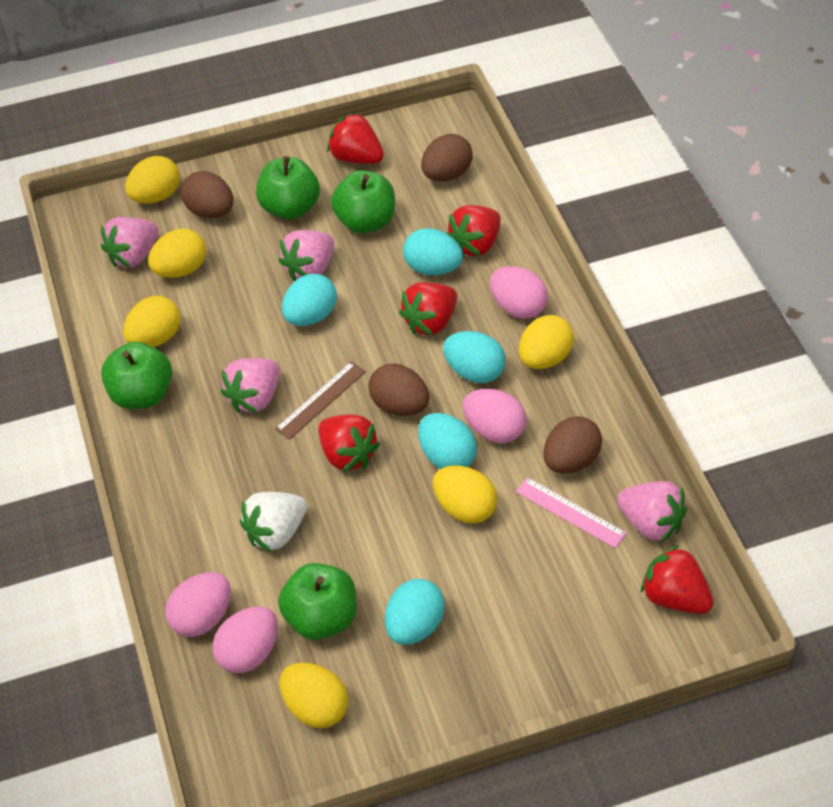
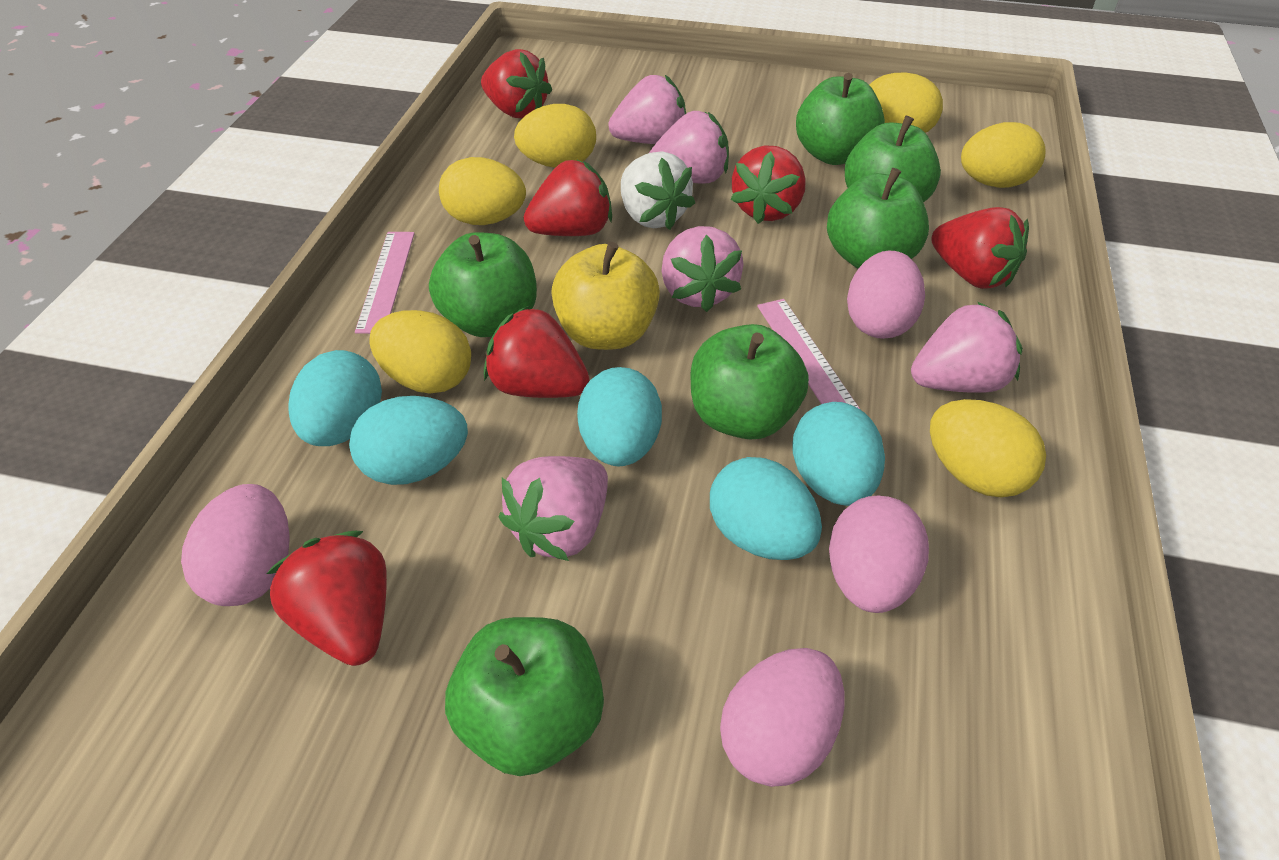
brown egg: [181,171,233,218] [368,363,429,416] [421,134,473,182] [543,416,602,474] = 4 -> none = 0
brown ruler: [275,362,366,439] = 1 -> none = 0
green apple: [101,342,172,409] [256,156,320,220] [278,563,356,640] [331,170,395,233] = 4 -> [429,232,537,337] [445,617,604,776] [691,324,809,440] [796,73,885,165] [827,168,929,269] [845,116,941,203] = 6
pink ruler: [516,477,627,548] = 1 -> [355,232,415,334] [757,299,861,410] = 2
pink strawberry: [101,217,159,268] [221,358,280,413] [278,230,334,281] [617,481,687,542] = 4 -> [499,456,608,561] [608,75,686,144] [649,111,729,184] [661,226,744,312] [911,301,1023,393] = 5
red strawberry: [318,414,380,472] [327,112,384,164] [399,282,457,336] [446,205,501,256] [641,545,713,614] = 5 -> [267,531,387,666] [481,49,552,119] [484,305,589,398] [524,160,612,236] [730,146,806,224] [931,207,1029,289] = 6
yellow apple: none = 0 -> [551,242,660,350] = 1

